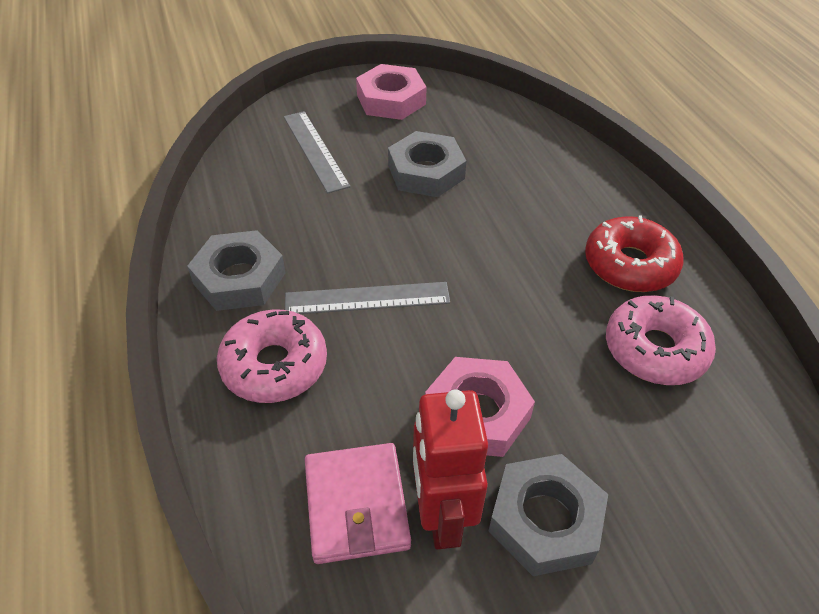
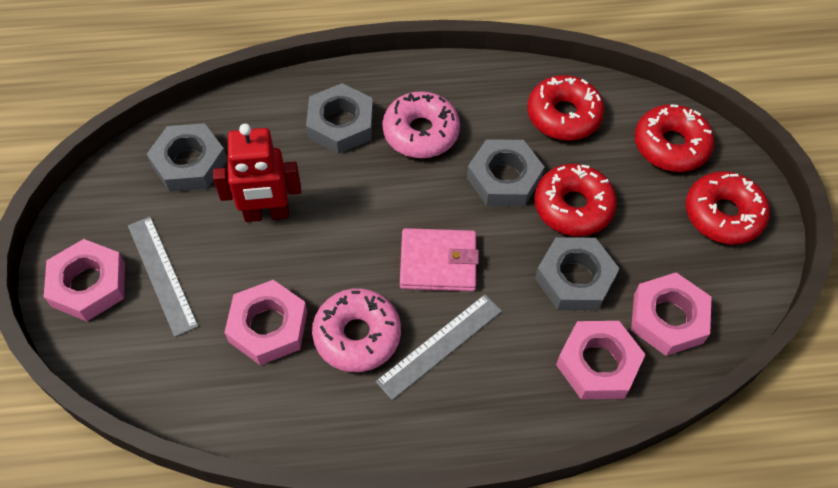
grey nut: [187,230,285,311] [388,131,466,197] [488,454,608,576] = 3 -> [147,123,227,192] [306,83,373,154] [467,139,545,206] [535,237,620,310] = 4
pink nut: [356,64,427,120] [425,357,535,457] = 2 -> [44,239,125,321] [224,280,307,365] [556,321,646,399] [631,272,711,356] = 4
red donut: [585,216,684,292] = 1 -> [527,75,605,141] [534,164,617,236] [635,104,714,172] [686,171,770,245] = 4

